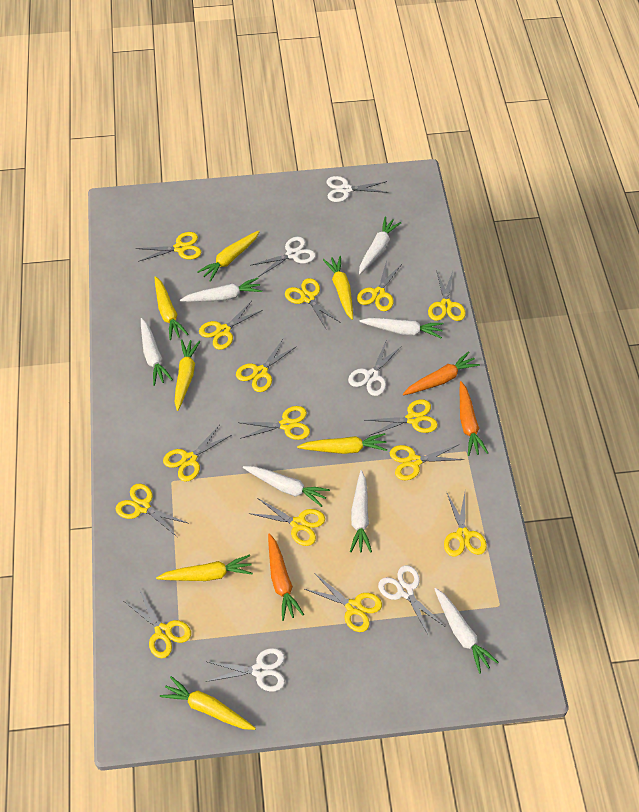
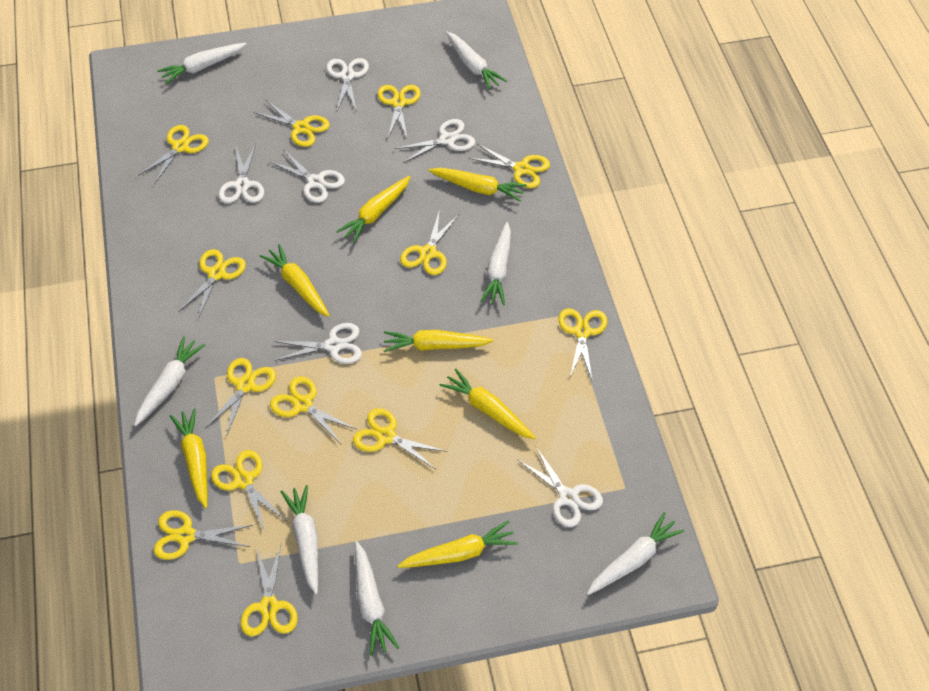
orange carrot: [268,533,304,621] [403,351,480,396] [460,381,488,456] = 3 -> none = 0
white scissors: [205,648,285,692] [252,237,316,277] [327,176,388,202] [348,341,402,396] [378,565,444,636] = 5 -> [218,144,264,203] [269,149,345,203] [273,323,362,364] [327,58,369,112] [395,119,475,163] [518,447,603,527] = 6
yellow scissors: [116,484,188,537] [124,589,191,658] [136,232,201,262] [163,426,231,482] [199,301,263,350] [236,338,297,392] [238,406,310,440] [249,498,325,546] [285,278,341,329] [305,574,382,632] [357,260,402,311] [366,399,438,436] [390,445,464,480] [428,270,466,321] [444,493,487,557] = 15 -> [138,125,209,184] [154,510,253,560] [178,249,246,319] [206,358,276,437] [211,450,285,532] [241,545,298,636] [253,100,330,147] [270,377,356,444] [353,408,447,469] [378,85,421,140] [400,209,458,275] [468,144,550,188] [558,308,607,380] = 13

